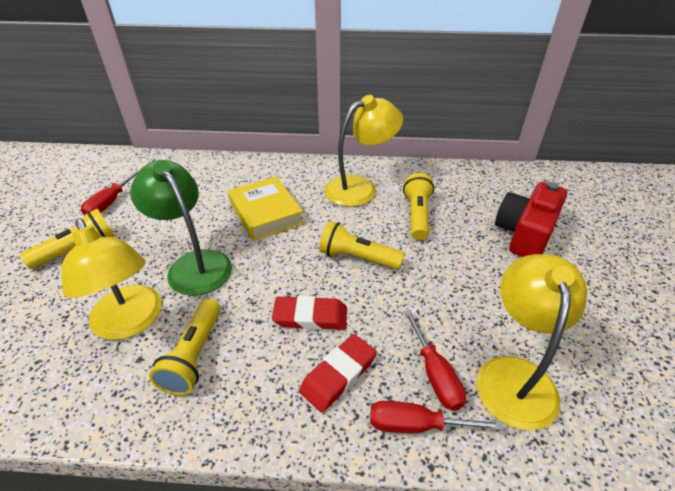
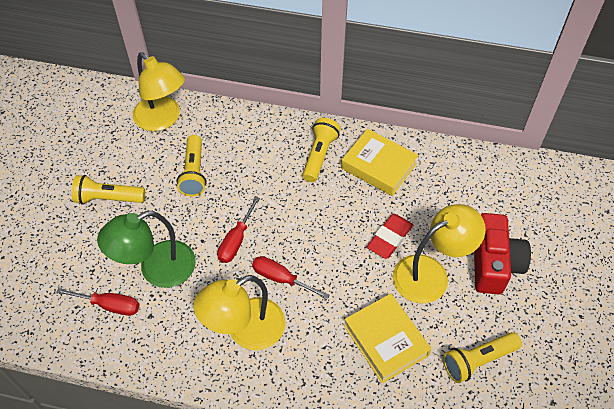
red eraser: [272,296,347,330] [299,334,377,413] = 2 -> [367,214,413,259] = 1
yellow book: [228,176,304,241] = 1 -> [341,129,419,196] [344,293,431,383] = 2

